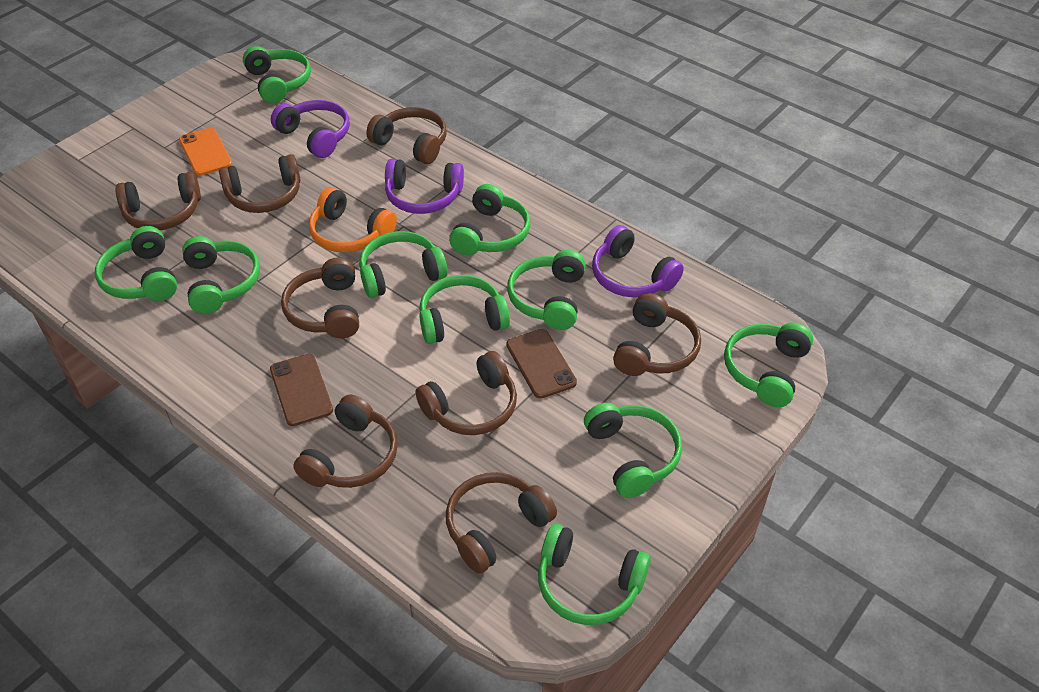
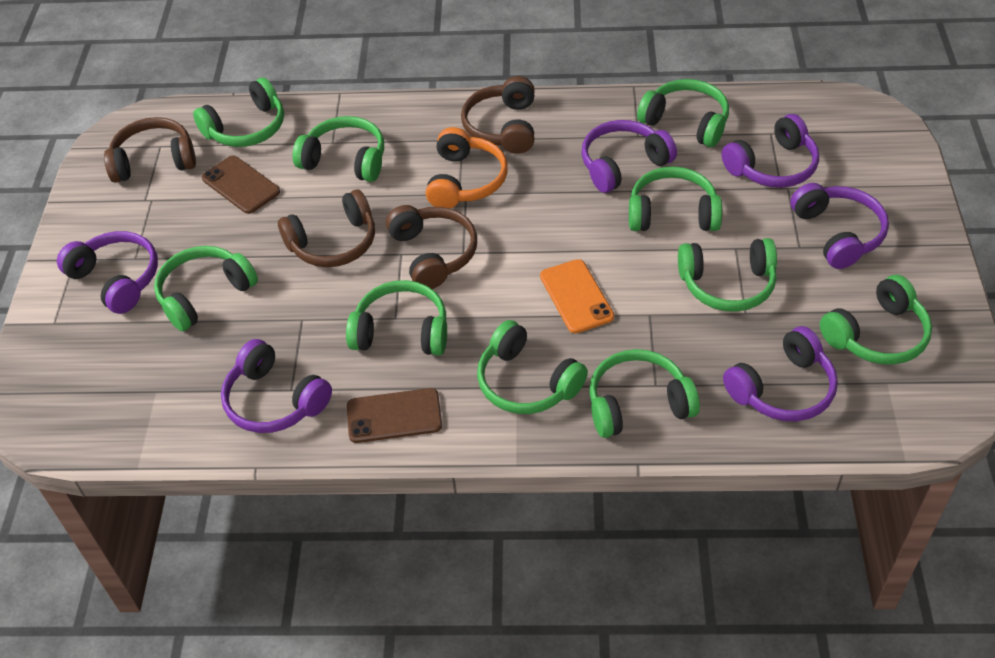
brown headphones: [116,172,201,230] [219,154,300,213] [281,258,359,338] [293,395,398,488] [366,107,447,164] [416,351,517,435] [446,472,557,574] [613,293,701,376] = 8 -> [104,117,196,183] [278,190,375,267] [386,205,477,289] [461,76,535,154] = 4
purple headphones: [271,100,350,158] [385,159,464,214] [592,225,684,297] = 3 -> [57,231,158,314] [221,339,332,433] [581,120,677,193] [722,114,819,188] [723,326,838,421] [790,183,889,269] = 6

